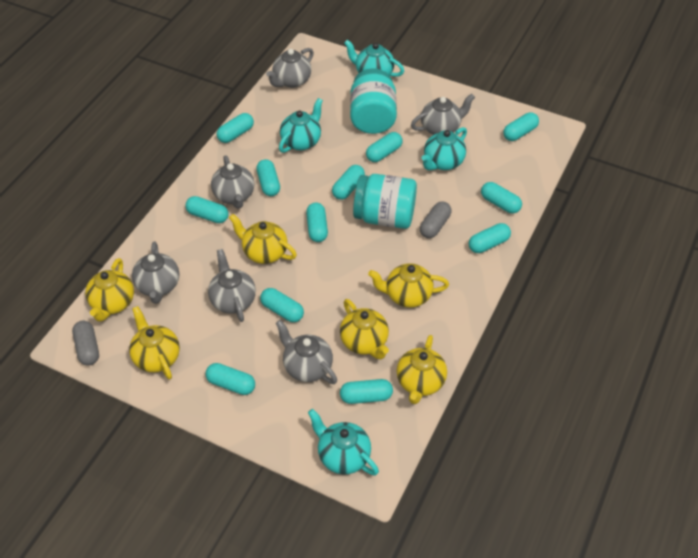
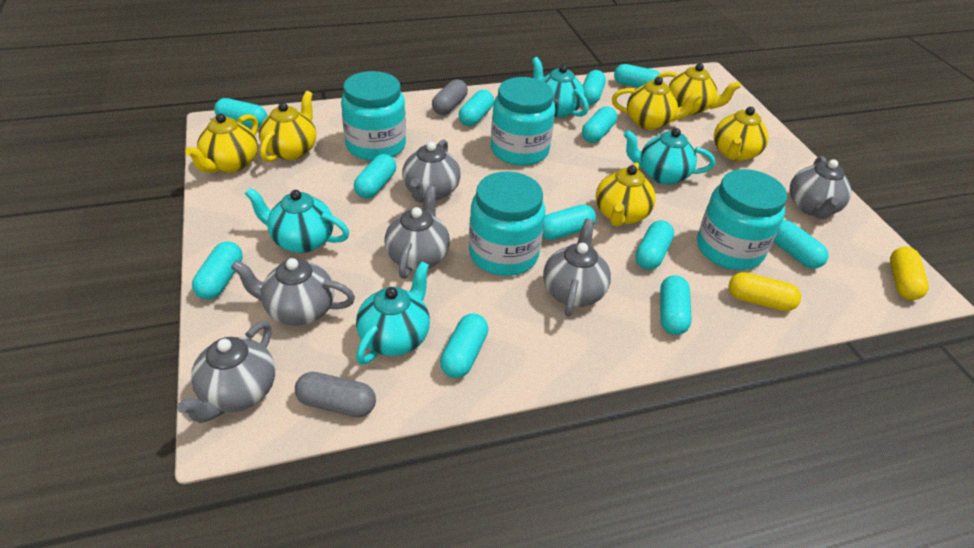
turquoise jar: [350,69,397,134] [353,174,417,229] = 2 -> [341,71,406,161] [469,171,546,276] [491,77,555,166] [697,169,787,270] = 4
yellow capsule: none = 0 -> [729,272,801,311] [890,247,929,300] = 2

